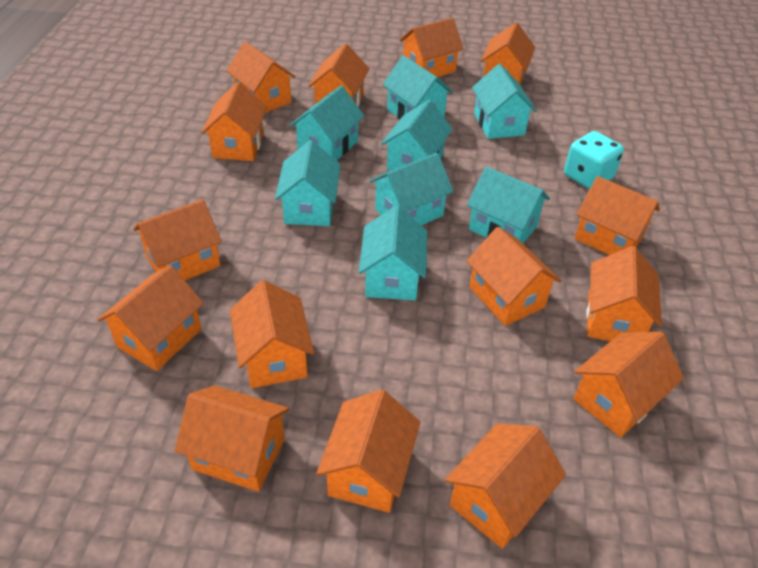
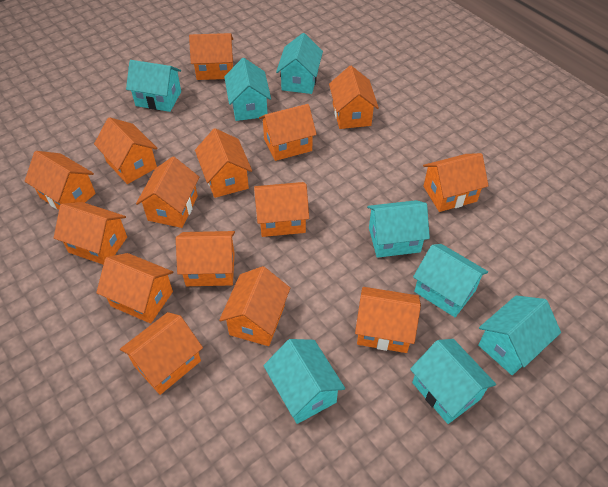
turquoise dice: [564,131,624,190] = 1 -> none = 0

